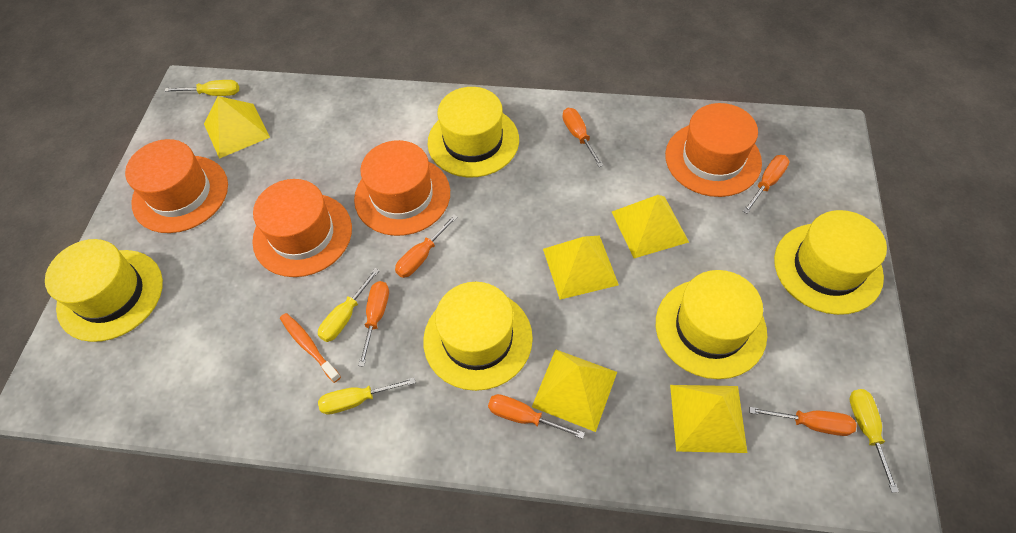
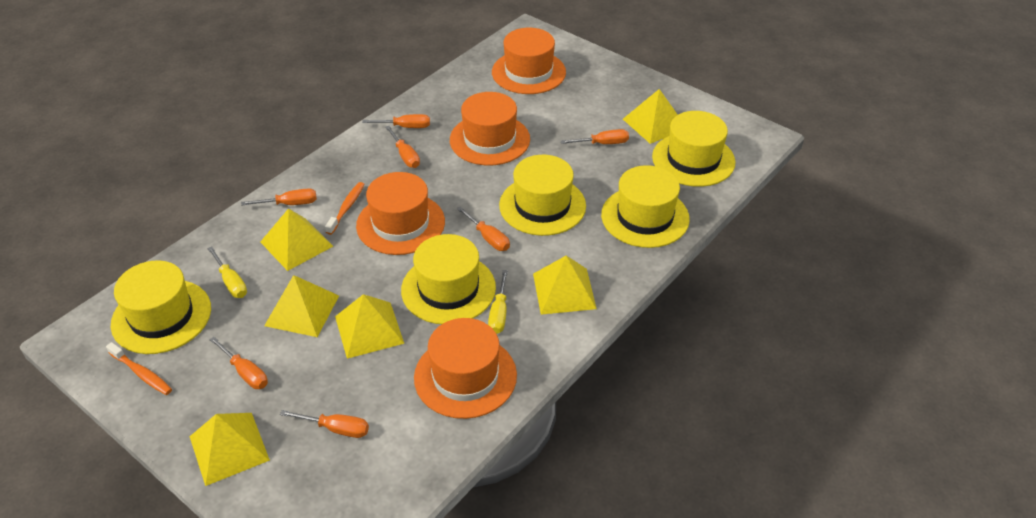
orange screwdriver: [358,281,389,367] [395,215,458,278] [488,394,585,439] [563,108,604,167] [743,155,790,214] [750,407,856,436] = 6 -> [210,337,268,389] [241,188,317,206] [280,410,369,438] [362,114,430,128] [385,126,420,168] [457,206,510,251] [561,129,629,144] = 7
orange toothbrush: [280,313,341,383] = 1 -> [106,342,172,395] [325,182,365,235] = 2
yellow pyramid: [204,96,270,159] [532,349,617,432] [543,236,619,300] [612,195,689,258] [670,385,748,453] = 5 -> [189,413,270,486] [260,208,333,271] [264,275,339,337] [335,294,404,359] [533,256,597,315] [623,89,678,144] = 6
yellow screwdriver: [164,80,239,96] [318,268,380,342] [318,377,416,415] [850,389,899,493] = 4 -> [207,247,247,298] [488,270,508,334] = 2

